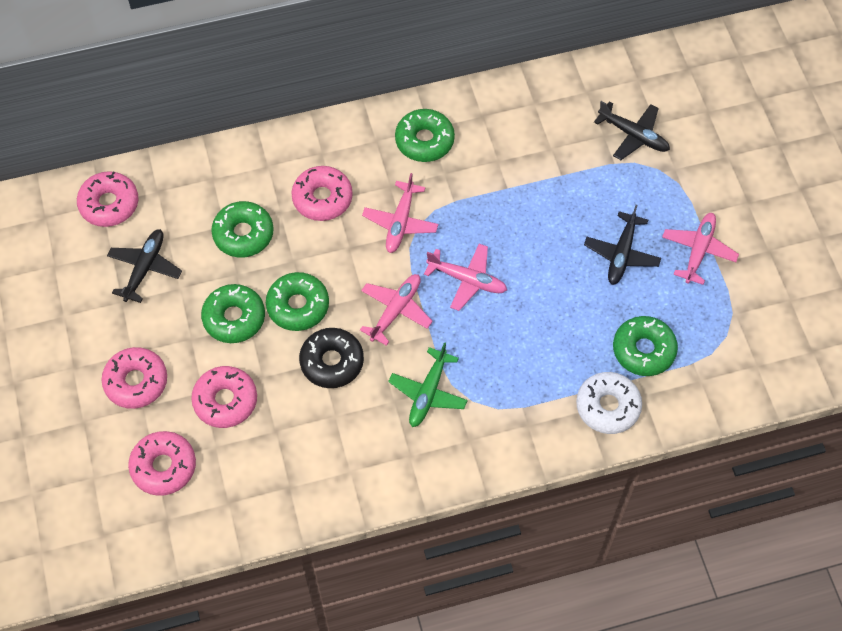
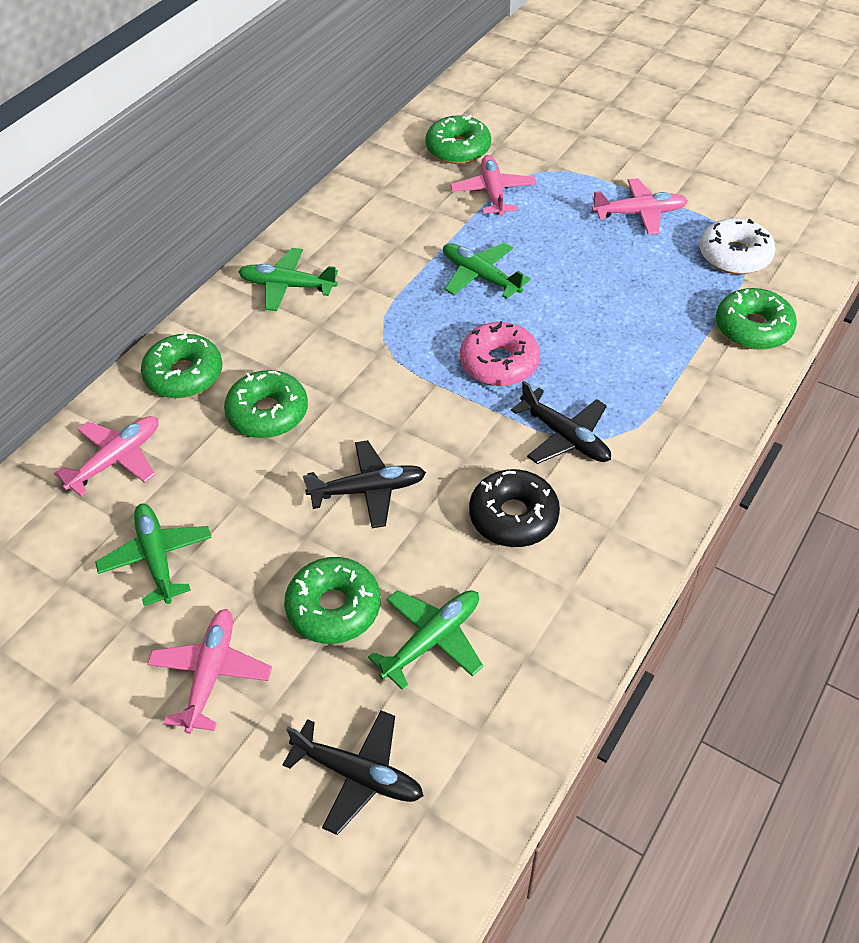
green plane: [388,342,468,427] = 1 -> [95,504,212,606] [238,248,338,311] [368,590,483,690] [443,243,531,299] = 4
pink donut: [77,171,138,227] [101,347,167,409] [128,431,196,496] [191,366,257,428] [291,166,353,221] = 5 -> [460,321,540,386] = 1

